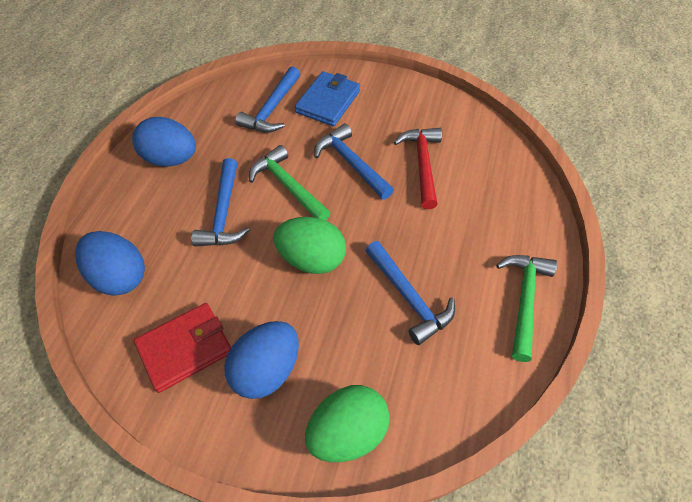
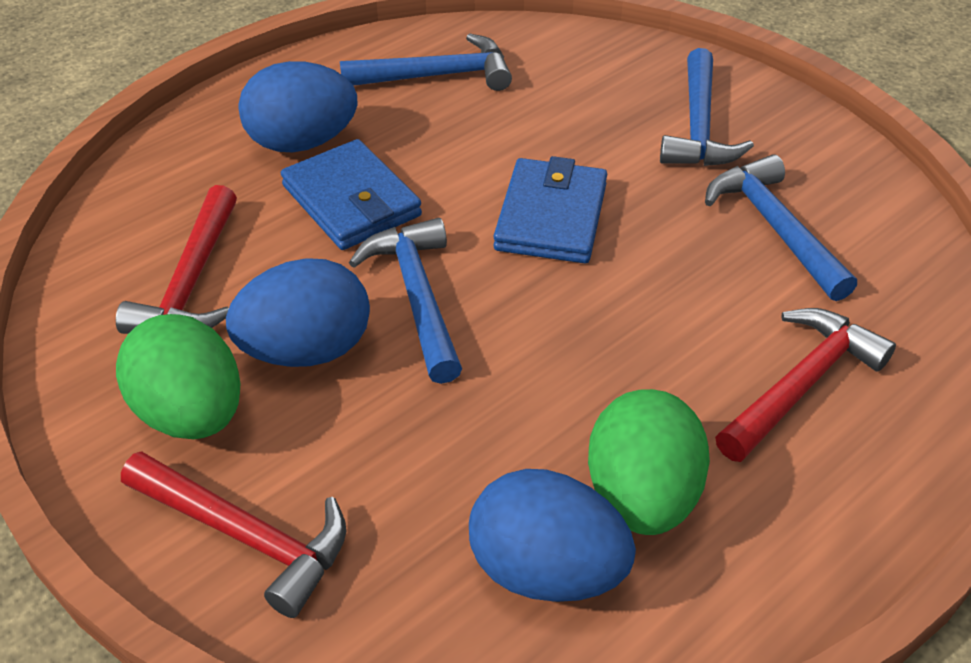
blue wallet: [295,71,360,126] = 1 -> [281,139,422,250] [493,156,607,263] = 2
green hammer: [249,145,330,221] [496,255,557,362] = 2 -> none = 0
red hammer: [394,128,442,209] = 1 -> [116,185,237,334] [121,451,346,618] [715,308,896,462] = 3
red wallet: [134,303,231,393] = 1 -> none = 0

